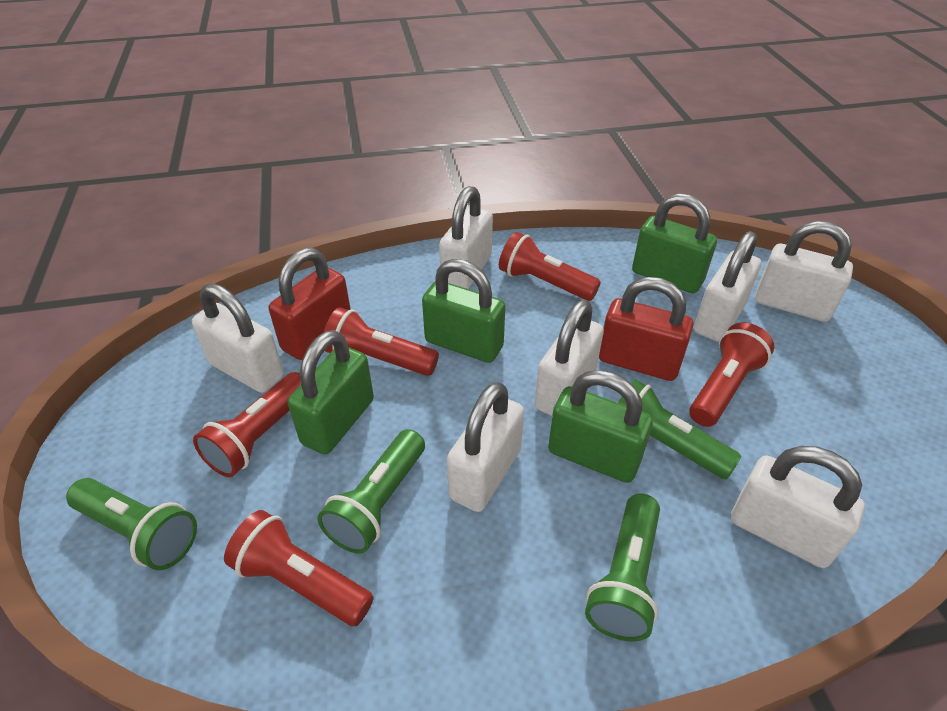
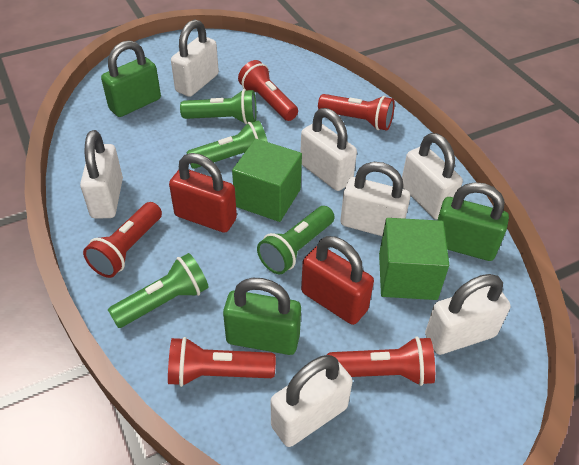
green cube: none = 0 -> [232,139,302,222] [379,218,449,300] = 2
green padlock: [288,330,374,454] [422,259,505,363] [548,370,653,483] [632,193,717,293] = 4 -> [101,40,161,117] [223,278,301,355] [438,182,509,261] = 3

